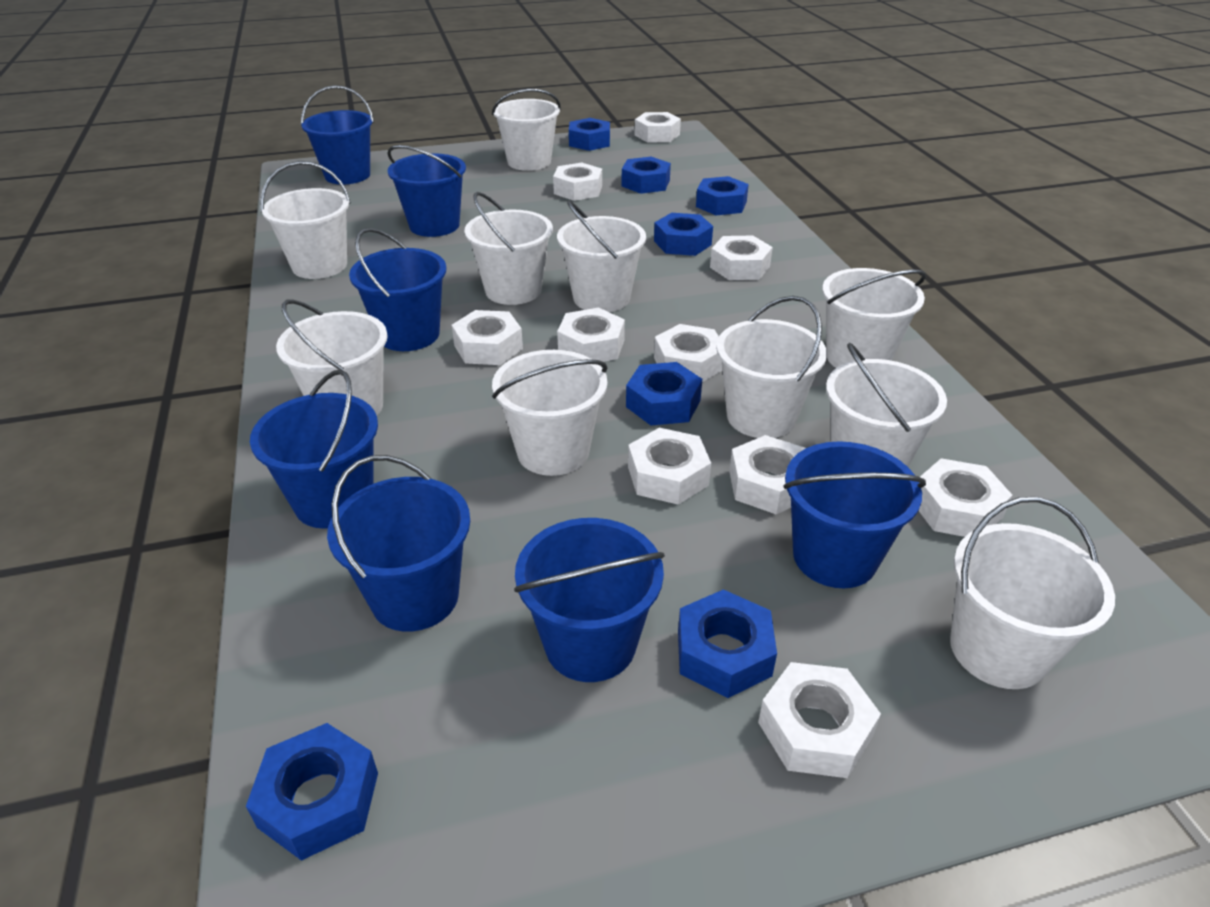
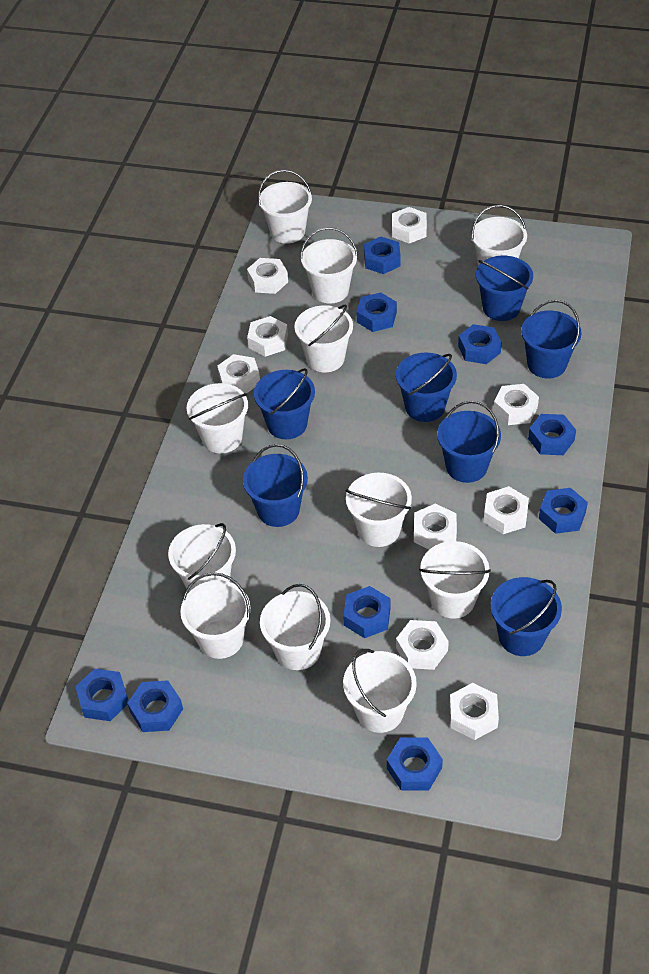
blue nut: [246,723,378,861] [569,118,610,151] [621,157,671,194] [626,362,702,425] [654,213,713,256] [678,589,777,698] [696,176,749,215] = 7 -> [75,668,129,721] [127,680,183,732] [343,586,391,638] [357,292,397,332] [364,237,401,274] [387,737,443,791] [458,324,502,364] [528,414,576,455] [539,488,588,534] = 9
white bucket: [260,161,351,279] [276,299,388,416] [465,192,553,305] [492,89,561,171] [492,350,608,476] [557,200,646,312] [716,296,827,438] [822,268,926,368] [826,343,947,467] [950,497,1115,689] = 10 -> [168,523,236,592] [180,572,251,659] [187,383,248,453] [258,170,312,244] [260,584,330,670] [294,305,353,372] [300,227,358,303] [343,649,417,733] [346,473,412,547] [419,541,491,619] [471,205,527,266] = 11
white nut: [452,310,523,365] [553,163,602,201] [557,308,625,362] [628,428,711,505] [635,112,681,143] [654,324,722,382] [710,235,773,280] [729,435,806,514] [758,662,881,778] [919,458,1012,537] = 10 -> [217,354,260,393] [247,258,288,294] [247,316,288,357] [392,207,427,243] [396,620,449,670] [414,503,457,550] [449,683,499,740] [483,486,529,534] [493,384,539,425] = 9

